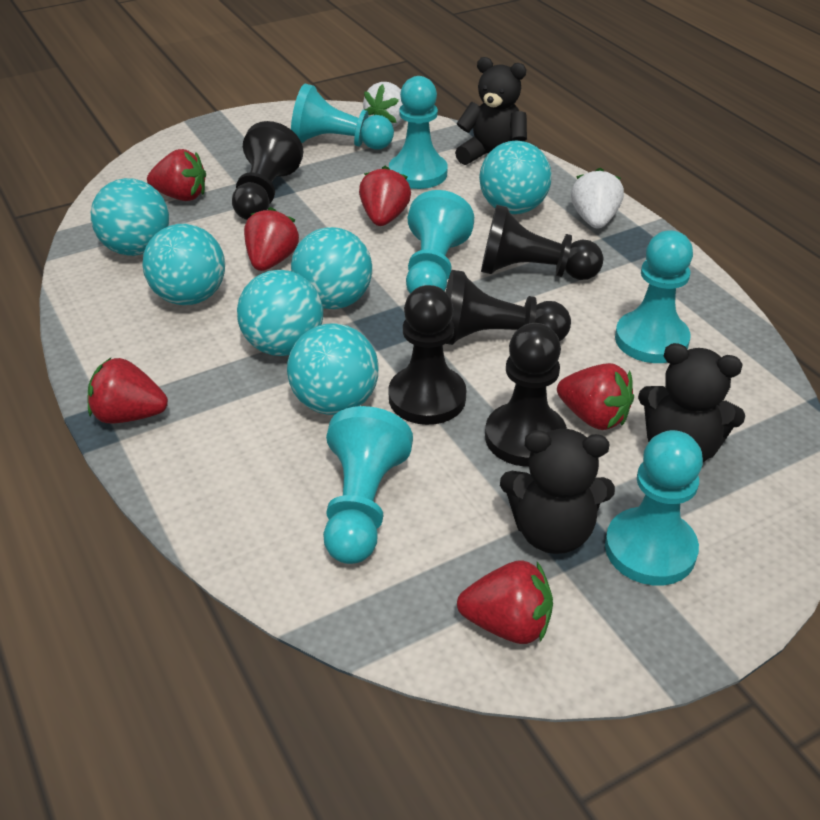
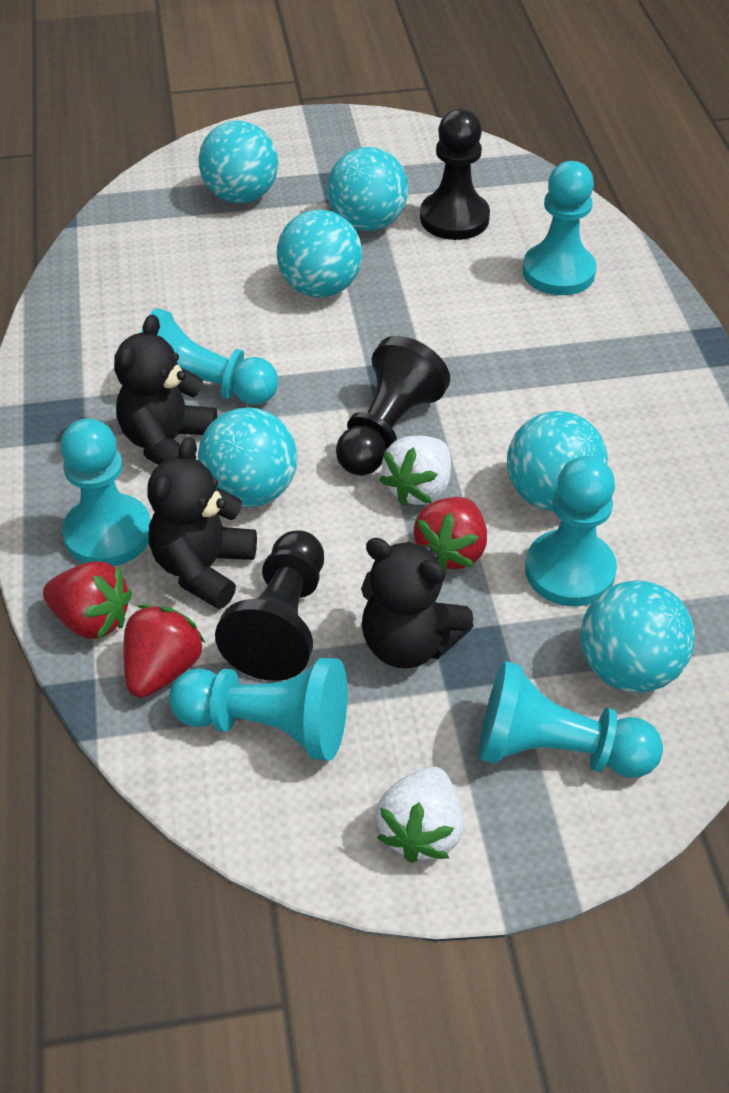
black pawn: [232,121,303,220] [388,285,466,425] [446,270,571,345] [481,205,604,280] [485,323,567,467] = 5 -> [215,530,324,681] [336,336,450,476] [420,109,490,240] = 3
red strawberry: [87,358,168,423] [147,149,206,201] [244,207,299,271] [359,166,411,226] [457,560,553,644] [557,363,634,430] = 6 -> [43,561,132,639] [123,605,205,698] [414,497,487,571] = 3

